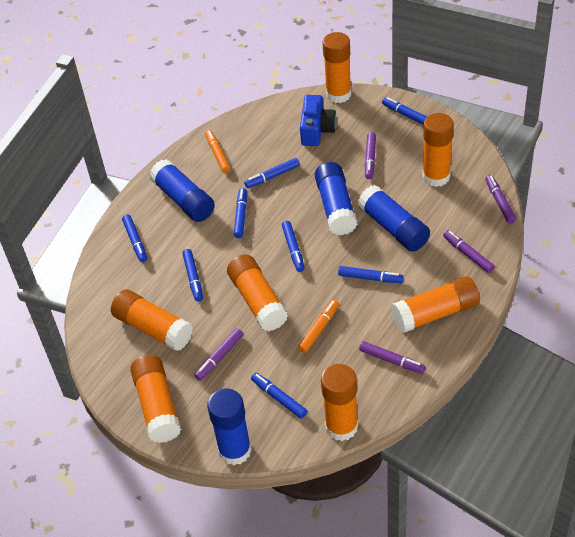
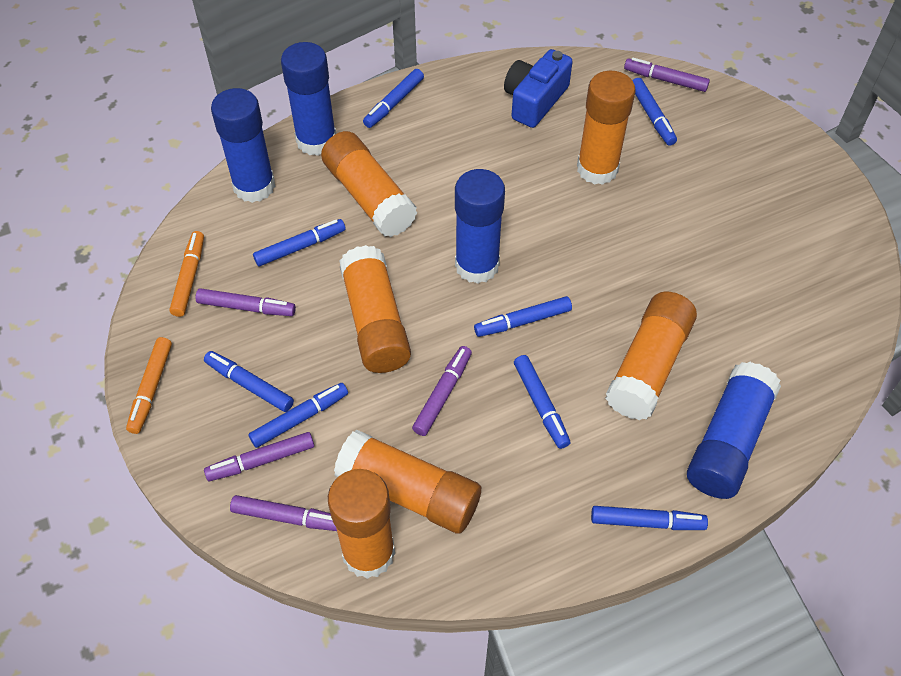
orange glue stick: [111,289,193,351] [130,355,181,443] [227,255,288,331] [321,364,358,441] [323,32,351,103] [392,276,480,333] [422,113,454,187] = 7 -> [321,131,417,237] [328,469,395,579] [334,430,481,534] [339,245,411,373] [577,71,635,185] [605,292,697,420] = 6

